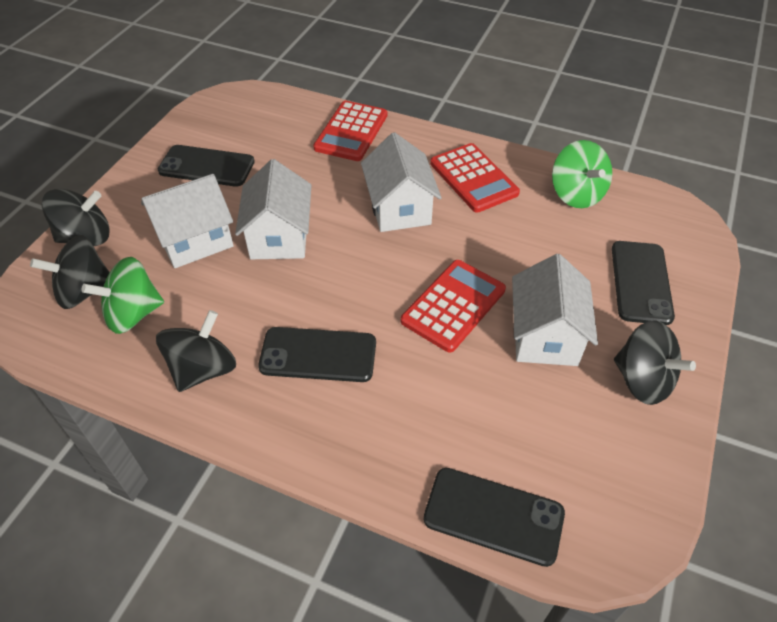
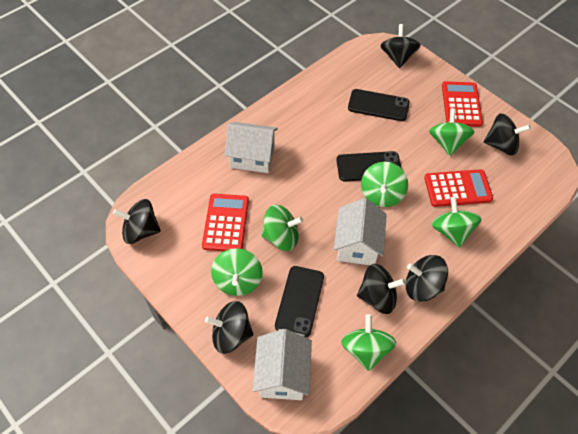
black phone: [158,145,255,187] [258,327,376,382] [424,468,565,567] [612,241,675,325] = 4 -> [275,266,324,337] [336,151,402,181] [348,89,410,121] = 3
black spinning top: [30,235,110,309] [42,189,110,246] [156,310,236,392] [614,320,696,405] = 4 -> [113,199,161,244] [205,301,254,354] [357,264,406,314] [380,24,421,68] [405,255,448,302] [484,113,531,156] = 6
green spinning top: [82,257,164,334] [552,140,612,208] = 2 -> [211,248,263,296] [261,205,303,251] [341,314,396,371] [361,162,408,207] [429,108,474,156] [432,197,481,248] = 6
white house: [141,174,234,268] [235,159,312,259] [361,132,442,232] [512,254,598,366] = 4 -> [225,122,278,173] [252,329,312,400] [334,198,387,265] = 3

